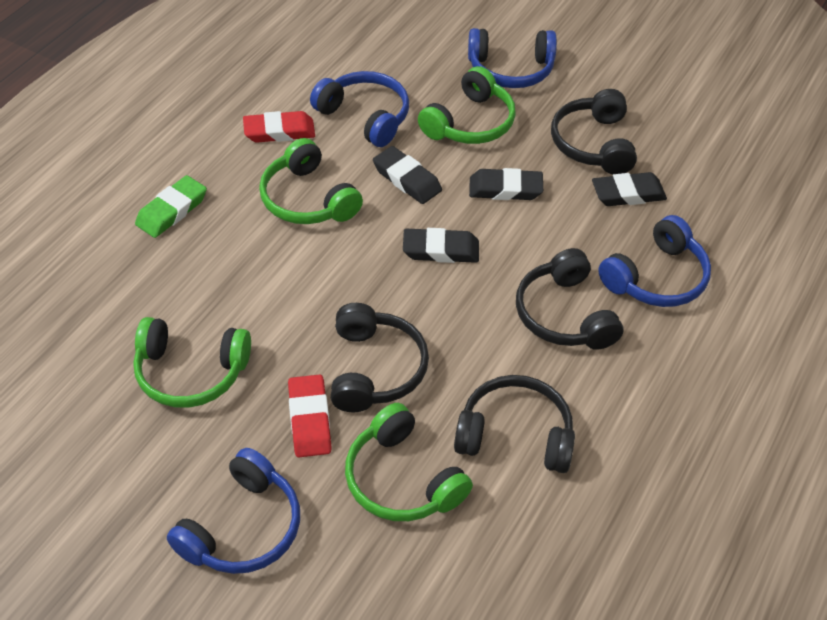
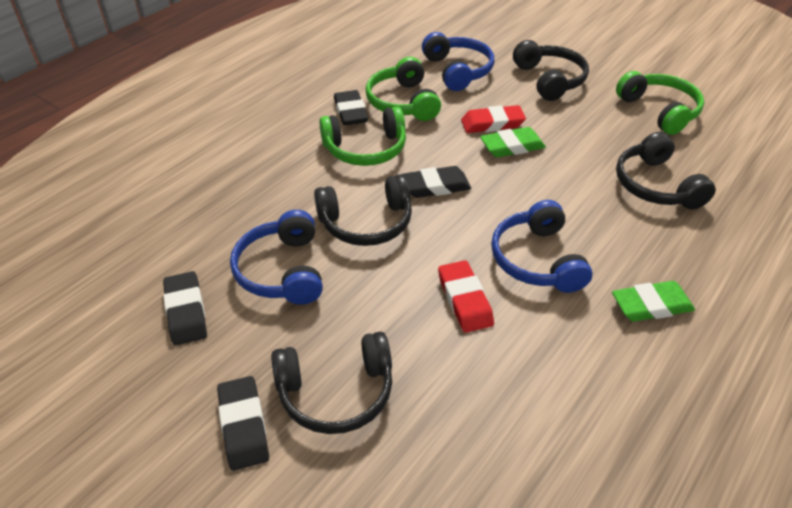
blue headphones: [167,448,300,574] [310,71,409,147] [468,28,557,88] [598,215,711,307] = 4 -> [230,210,323,305] [422,32,494,91] [491,200,593,293] = 3
green eraser: [135,175,207,238] = 1 -> [480,127,546,157] [612,281,695,322] = 2
green headphones: [133,317,251,408] [259,138,363,224] [345,403,473,521] [418,66,516,144] = 4 -> [319,106,406,166] [365,57,441,121] [616,71,704,135] = 3

